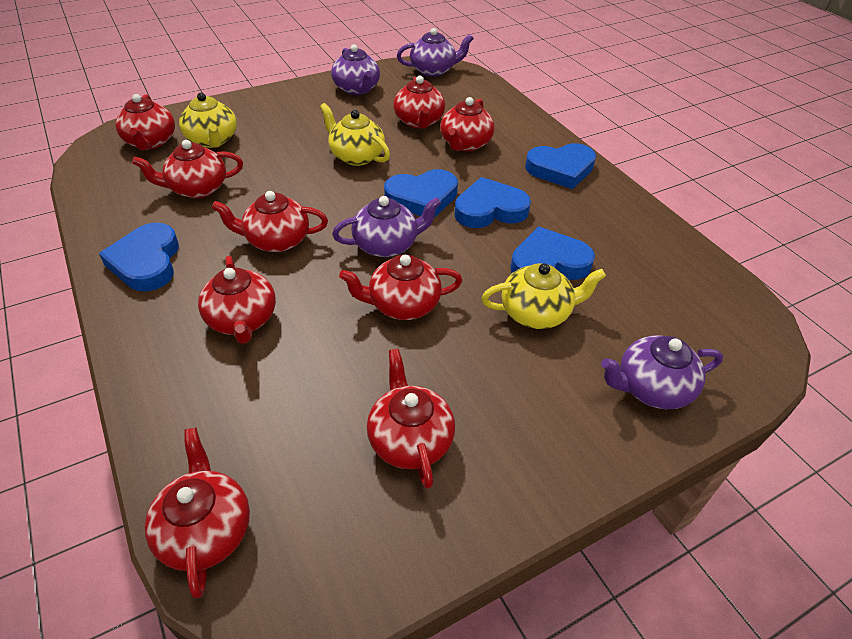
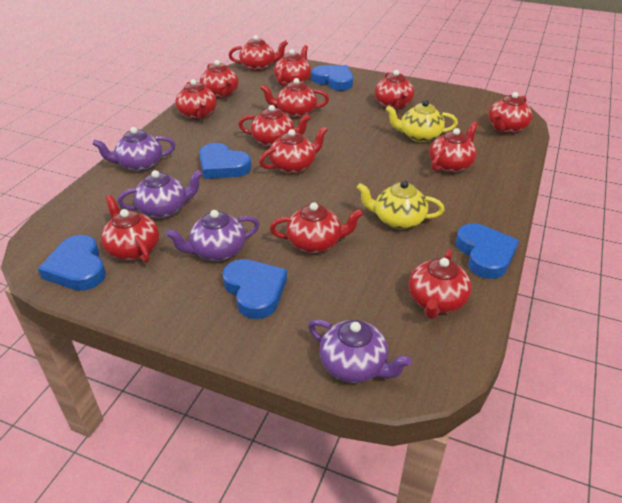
red teapot: [116,94,175,150] [132,140,243,198] [145,427,250,598] [198,256,276,344] [212,191,328,252] [339,255,462,320] [367,349,455,489] [393,76,445,129] [440,97,494,151] = 9 -> [101,195,159,263] [175,79,217,120] [200,60,238,99] [229,35,288,71] [238,105,311,147] [259,126,327,174] [260,78,329,118] [270,202,363,253] [274,45,311,86] [375,70,414,109] [409,249,471,319] [429,122,478,173] [488,92,532,134] = 13
yellow teapot: [179,93,237,148] [320,103,390,166] [481,263,606,329] = 3 -> [357,180,445,229] [386,100,458,142] = 2

